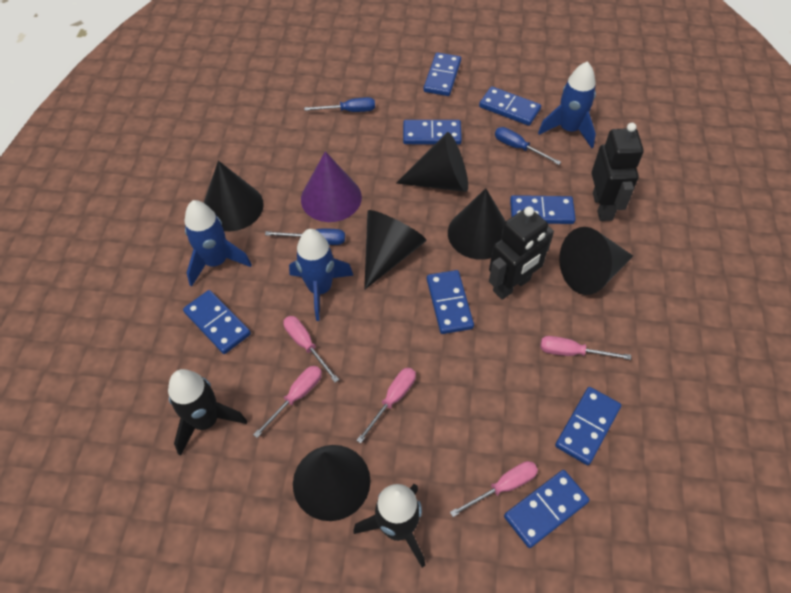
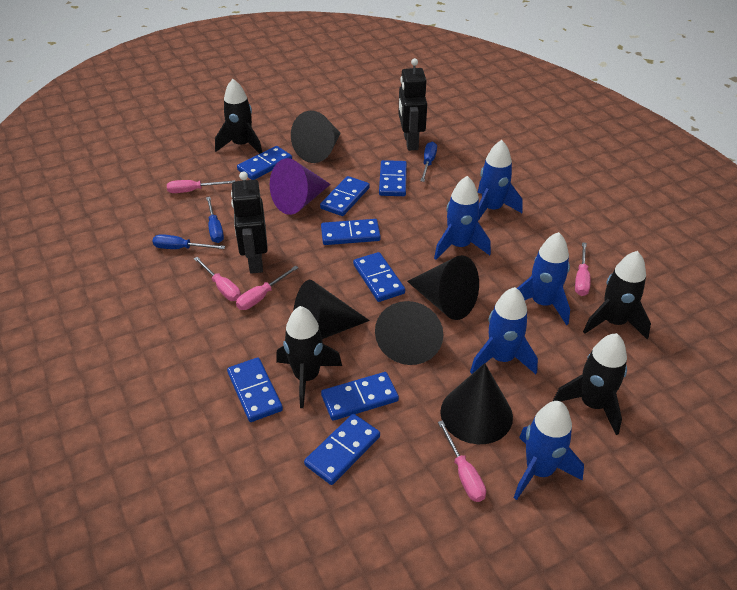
black cone: [204,161,264,231] [293,445,370,521] [364,210,426,290] [396,132,468,192] [448,188,505,260] [559,227,633,295] = 6 -> [291,111,341,163] [293,280,370,339] [375,301,443,365] [407,255,479,320] [440,363,513,444] = 5
black rocket: [168,369,247,456] [354,484,425,568] = 2 -> [215,79,262,154] [276,306,342,408] [553,333,627,435] [583,251,651,339] = 4
blue rocket: [185,200,252,287] [289,229,354,321] [538,62,596,148] = 3 -> [434,176,491,260] [470,287,538,374] [477,140,523,221] [514,401,584,500] [517,232,570,325] = 5

